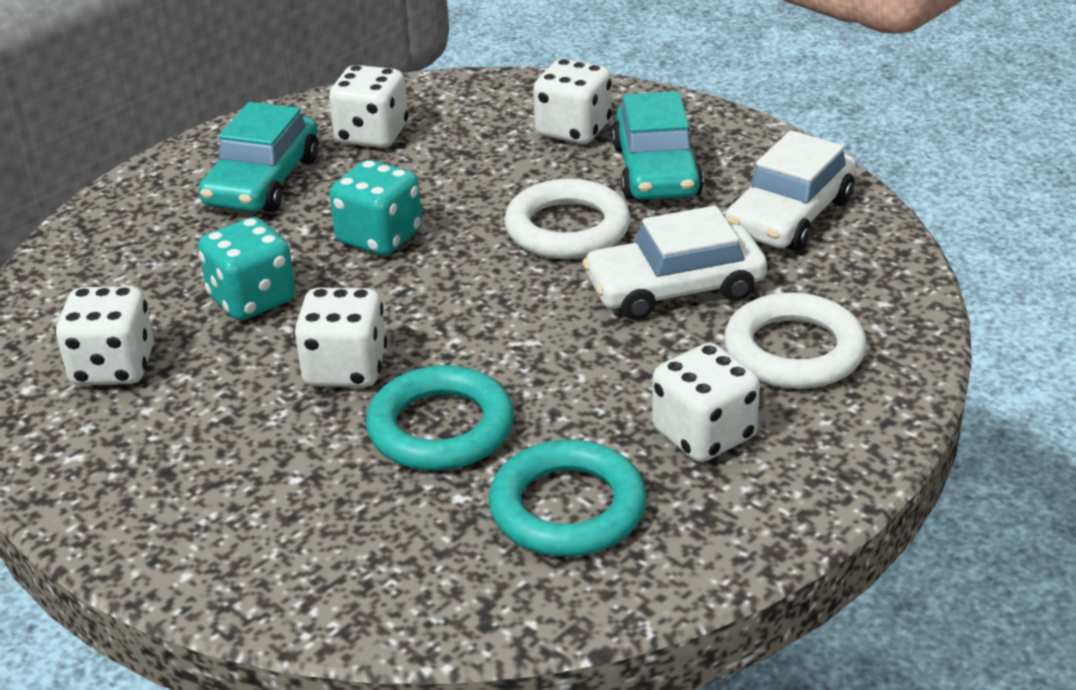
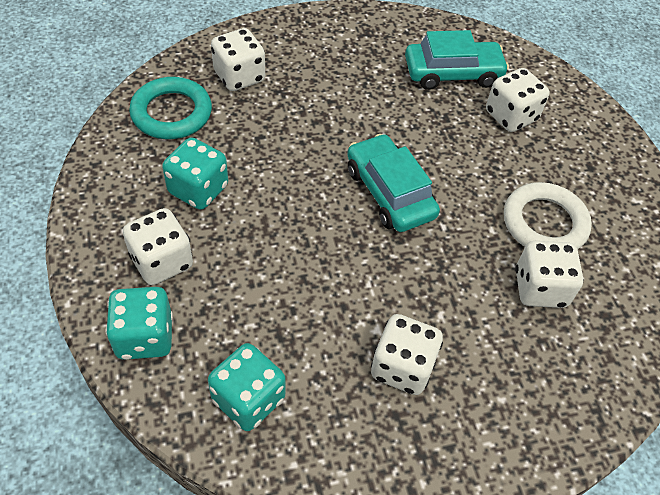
turquoise dice: [198,217,296,320] [330,160,422,256] = 2 -> [106,287,173,360] [162,137,228,210] [208,343,286,431] = 3
turquoise ring: [366,365,514,471] [489,440,646,557] = 2 -> [129,77,212,139] = 1
white car: [583,206,767,320] [725,130,856,251] = 2 -> none = 0
white ring: [504,179,631,259] [724,292,867,389] = 2 -> [504,182,592,249] = 1

